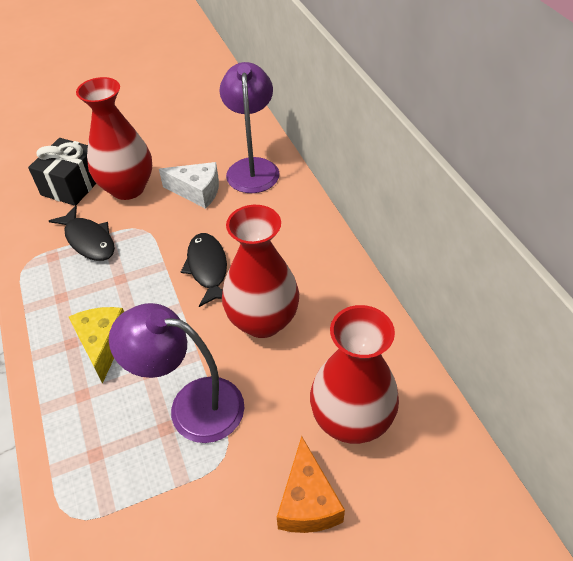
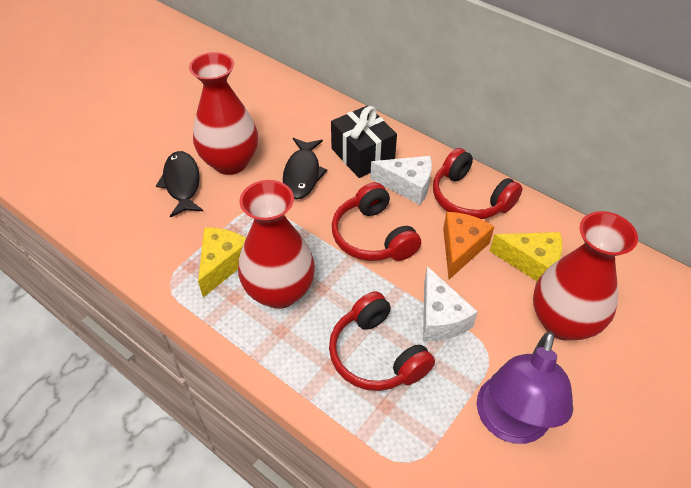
purple lamp: [109,303,244,443] [220,62,280,193] = 2 -> [477,331,573,444] = 1
red headphones: none = 0 -> [329,291,435,391] [332,182,421,261] [433,148,522,219] = 3
white cheese: [159,162,219,209] = 1 -> [370,156,432,205] [423,266,478,341] = 2
yellow cheese: [69,307,124,384] = 1 -> [198,227,246,297] [490,232,562,281] = 2

